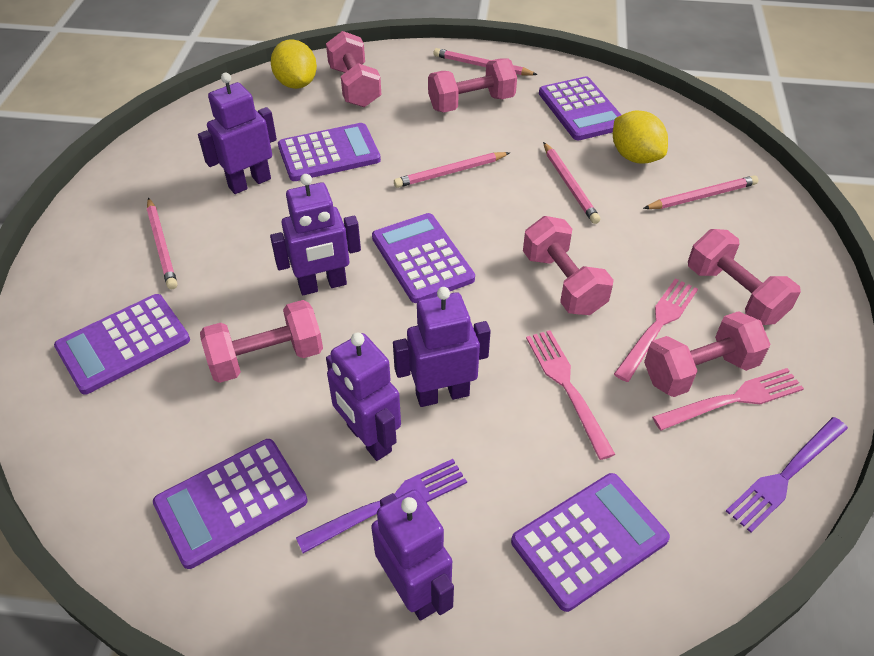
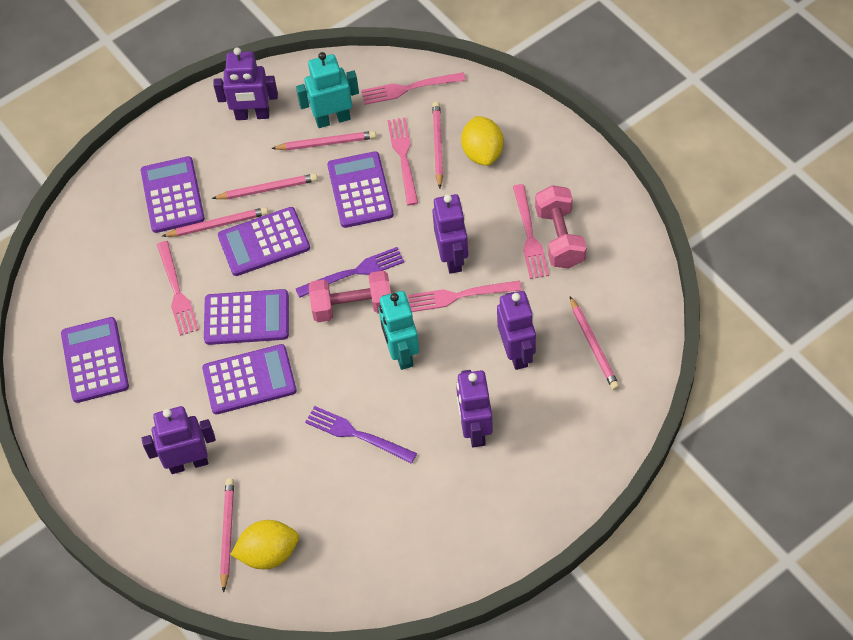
pink dumbbell: [200,300,323,383] [326,31,381,107] [428,58,517,112] [523,216,614,315] [644,311,771,397] [688,229,801,325] = 6 -> [309,271,391,322] [535,185,586,268] = 2
pink fork: [526,330,616,460] [614,278,698,382] [652,368,804,430] = 3 -> [157,241,199,336] [361,72,466,105] [387,117,418,205] [408,280,522,312] [513,184,549,279] = 5
pink pencil: [147,198,177,289] [394,152,510,188] [434,48,538,75] [543,142,601,224] [643,175,758,209] = 5 -> [162,207,268,237] [212,173,318,199] [220,478,234,593] [271,131,376,150] [432,102,443,188] [570,296,620,390] = 6
turquoise robot: none = 0 -> [296,52,359,128] [379,291,419,370] = 2

